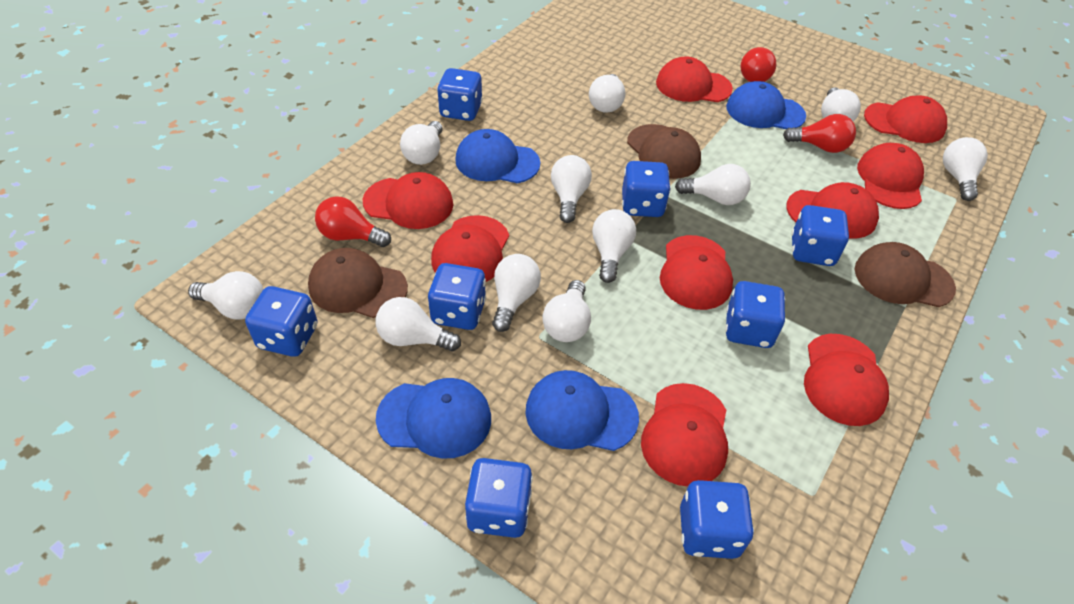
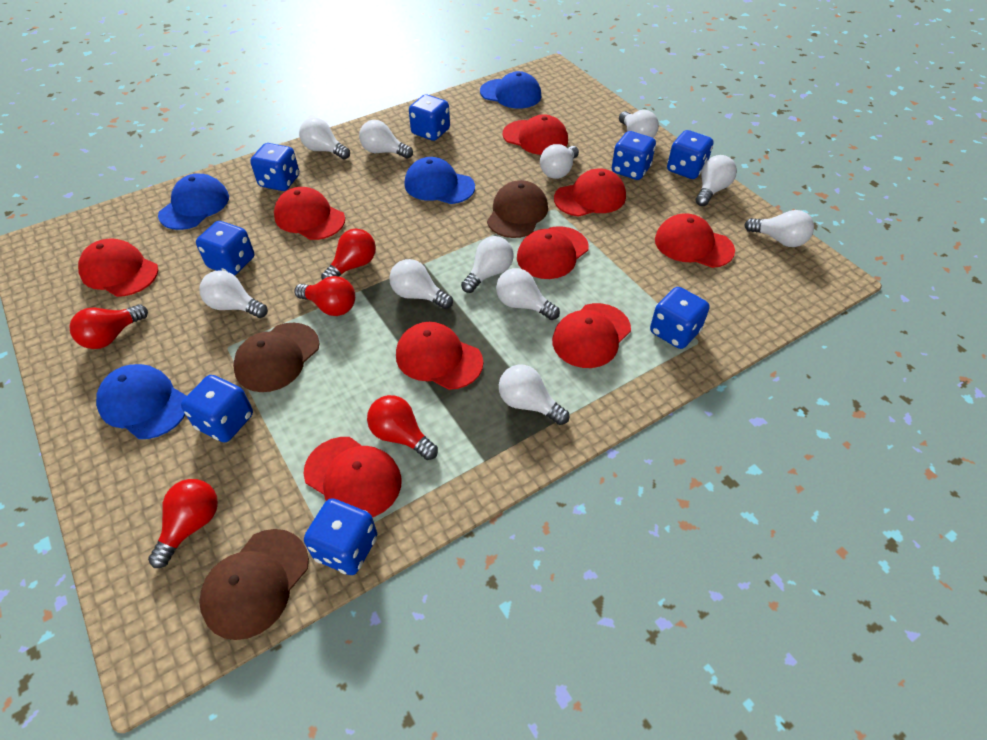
red light bulb: [315,196,391,247] [740,47,776,82] [783,114,856,153] = 3 -> [69,304,148,349] [148,479,218,568] [294,276,355,316] [321,229,376,280] [367,395,438,460] = 5

